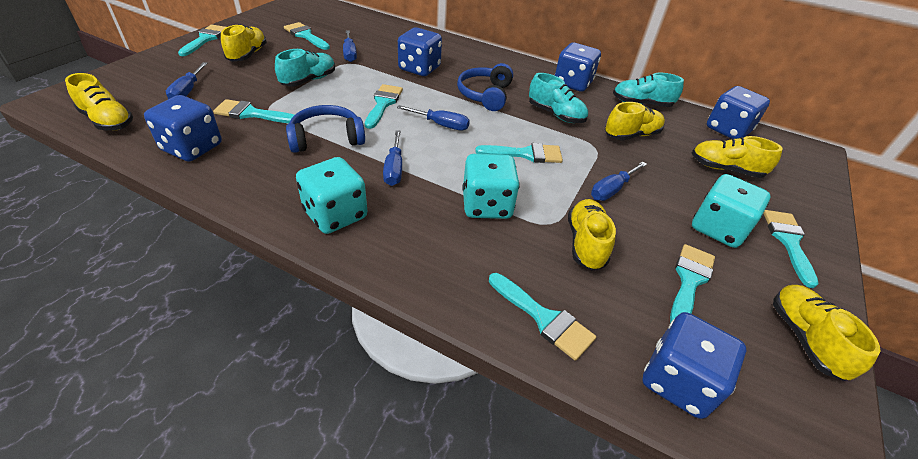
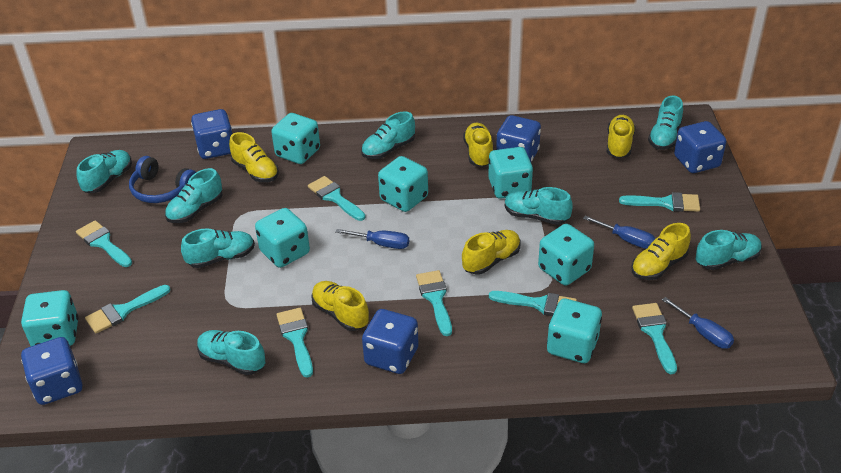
blue headphones: [286,105,365,153] [457,63,513,111] = 2 -> [129,156,196,203] = 1
blue screwdriver: [166,62,208,99] [343,31,357,62] [383,130,402,186] [397,105,470,130] [591,162,647,201] = 5 -> [335,229,409,249] [583,216,655,249] [662,297,734,349] = 3
turquoise dice: [296,157,367,234] [462,154,520,219] [692,174,771,248] = 3 -> [21,290,78,346] [255,208,310,268] [271,113,320,164] [378,156,428,212] [488,147,533,199] [538,224,594,286] [547,298,602,363] = 7
turquoise shoe: [275,49,335,87] [529,73,588,123] [613,73,684,107] = 3 -> [77,150,132,193] [165,168,223,223] [181,228,255,268] [197,330,265,375] [361,111,415,159] [505,187,573,225] [648,96,683,150] [696,230,762,270] = 8

